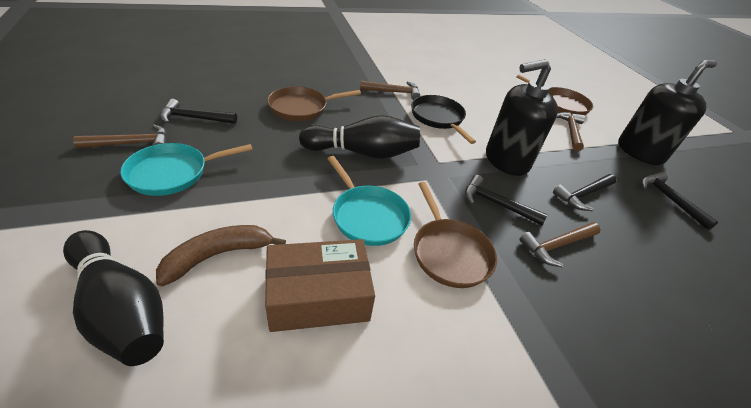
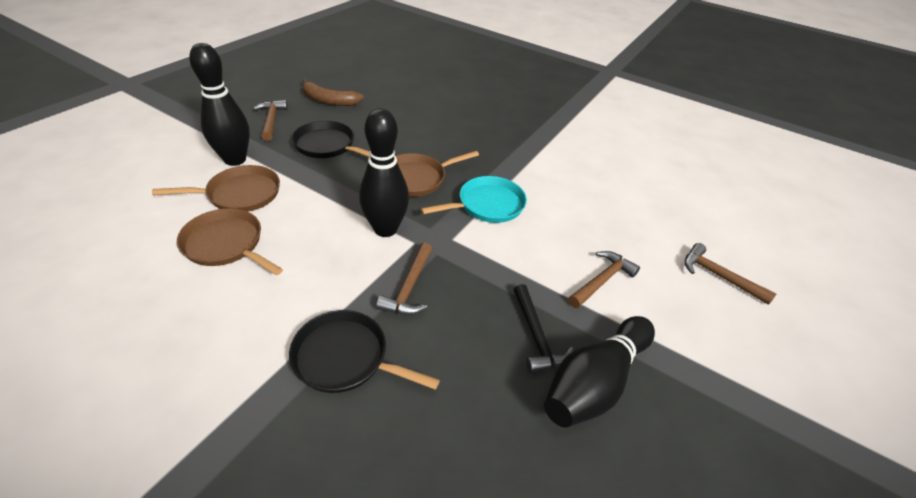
black bowling pin: [63,230,164,366] [299,115,420,159] = 2 -> [189,43,250,166] [359,108,409,237] [544,316,655,428] = 3
black hammer: [160,99,237,124] [465,175,548,225] [553,174,617,211] [641,172,718,230] = 4 -> [513,284,574,373] = 1
black pan: [411,95,476,144] = 1 -> [289,310,440,393] [292,121,370,158] = 2
black soap dispenser: [486,59,558,176] [618,60,717,165] = 2 -> none = 0
brown box: [265,239,375,332] = 1 -> none = 0
turquoise pan: [120,143,253,196] [327,156,411,246] = 2 -> [421,176,527,223] = 1

